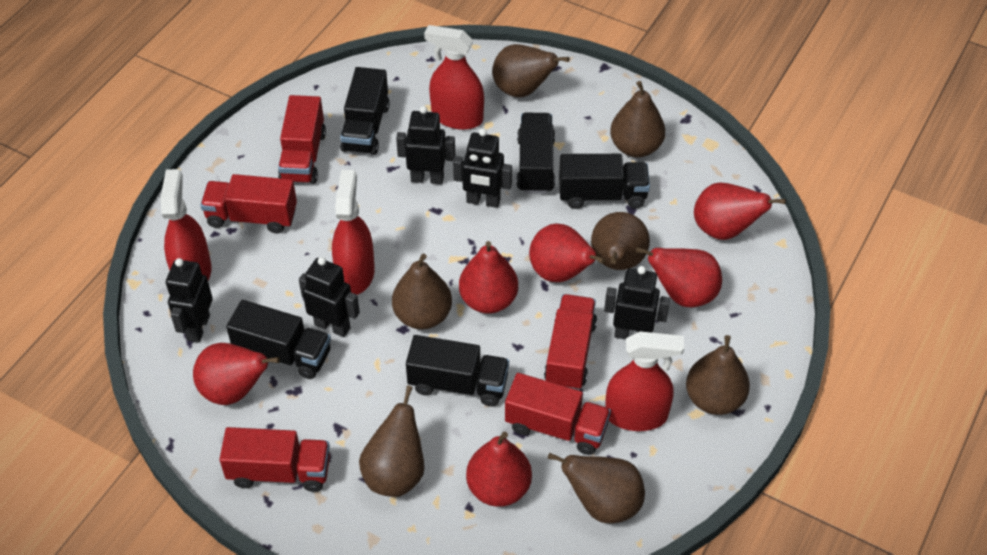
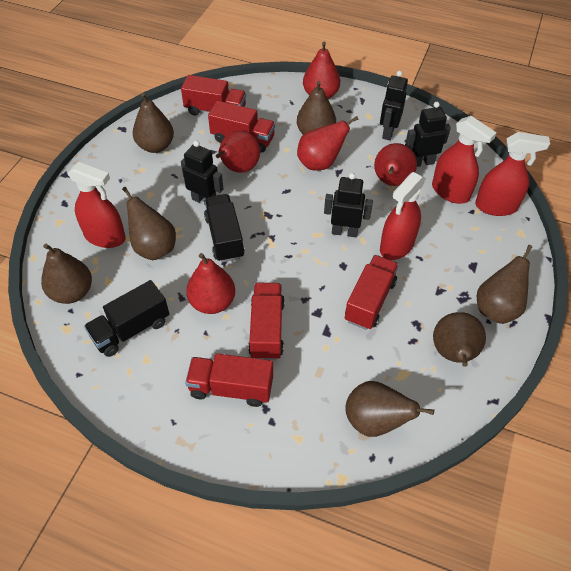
black robot: [166,258,213,343] [299,257,360,337] [396,106,455,184] [453,128,512,208] [604,266,670,340] = 5 -> [181,141,223,206] [324,173,373,237] [380,71,408,140] [405,102,451,167] = 4
black truck: [226,300,331,379] [340,67,390,155] [406,335,509,406] [516,113,555,194] [559,154,650,209] = 5 -> [84,280,169,357] [204,194,245,262] = 2
red pear: [193,343,280,405] [459,241,518,314] [466,432,532,507] [529,224,605,282] [636,247,722,307] [694,183,786,240] = 6 -> [186,253,235,314] [216,130,260,173] [297,116,359,170] [303,42,340,99] [374,143,417,186] = 5

